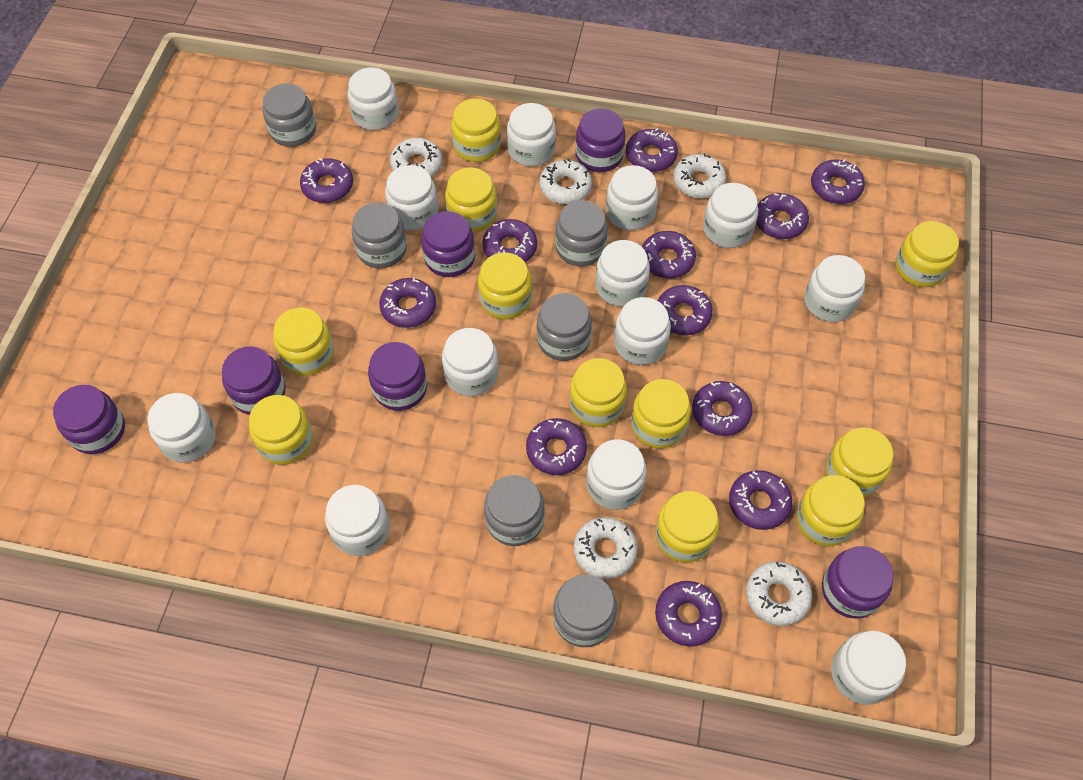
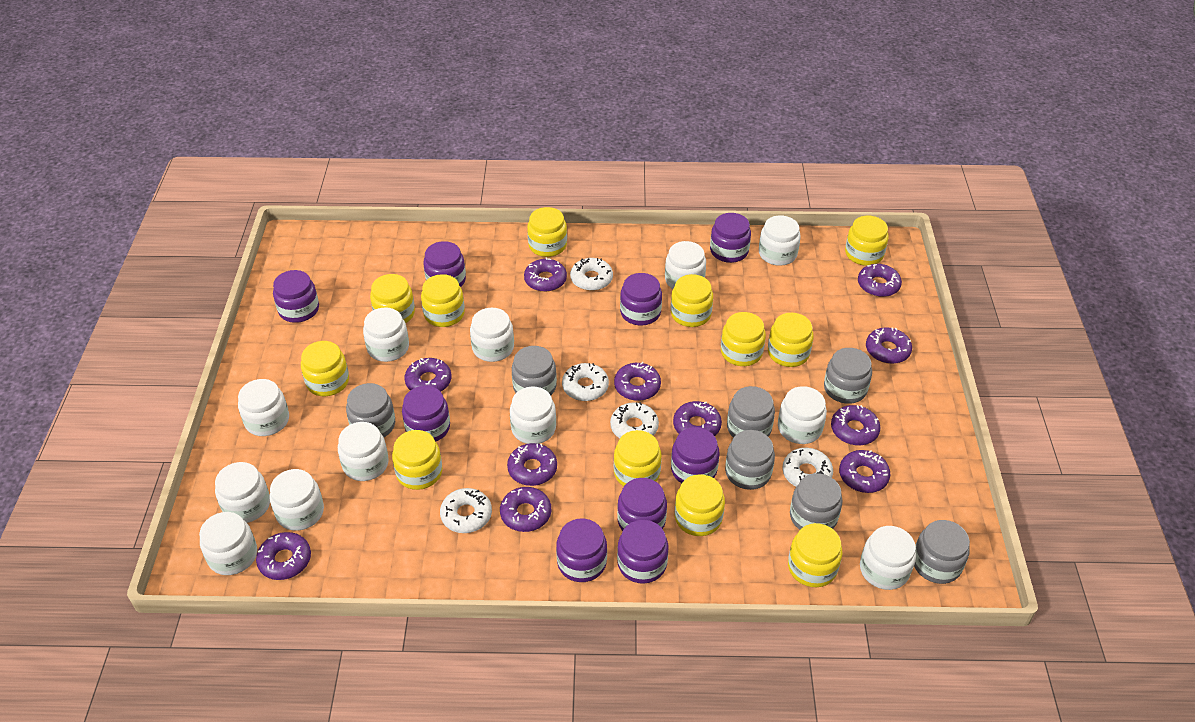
grey jar: [263,83,316,147] [352,202,407,268] [484,475,545,546] [537,293,592,361] [553,575,617,647] [555,200,608,266] = 6 -> [346,383,395,437] [512,346,557,395] [725,430,775,490] [727,386,775,438] [790,473,843,530] [824,348,872,404] [914,520,970,584] = 7
purple donut: [300,158,353,203] [379,277,436,328] [483,219,537,262] [526,418,587,475] [626,128,678,172] [642,231,696,278] [655,581,722,646] [658,285,713,335] [692,381,753,436] [729,470,792,530] [756,193,809,239] [811,159,865,204] = 12 -> [256,532,311,580] [404,358,451,392] [500,487,551,532] [507,443,557,486] [524,257,567,292] [614,362,661,401] [673,401,722,436] [831,405,880,445] [839,450,890,493] [858,264,902,297] [866,327,912,364] = 11
purple jar: [53,385,125,454] [222,346,285,415] [368,342,427,411] [421,211,475,277] [575,109,626,172] [822,546,894,619] = 6 -> [273,270,319,323] [402,386,450,442] [423,241,466,287] [556,518,607,582] [617,478,667,531] [617,520,668,584] [620,273,662,326] [671,427,719,483] [710,213,751,263] = 9
white jar: [147,393,216,463] [325,485,390,556] [348,68,399,130] [385,165,438,230] [442,328,499,396] [507,103,556,167] [586,439,647,510] [595,240,650,307] [606,165,658,230] [614,297,671,365] [703,183,758,248] [804,255,865,322] [831,631,906,705] = 13 -> [199,512,257,575] [215,462,270,523] [238,379,289,436] [270,469,324,531] [338,422,389,481] [363,307,409,362] [470,308,514,362] [510,386,556,444] [665,241,706,289] [759,215,801,266] [778,386,827,444] [860,526,916,590] = 12
yellow jar: [249,395,313,465] [273,308,334,376] [445,168,497,233] [451,99,501,162] [478,252,532,319] [569,358,627,427] [631,379,691,449] [655,491,719,562] [796,475,864,546] [826,427,893,497] [896,221,959,287] = 11 -> [301,341,349,396] [370,274,415,323] [392,430,442,490] [421,274,465,327] [527,207,567,257] [614,430,661,486] [671,274,713,327] [675,474,725,536] [721,312,766,366] [768,313,813,367] [788,523,843,587] [845,216,889,266] = 12

